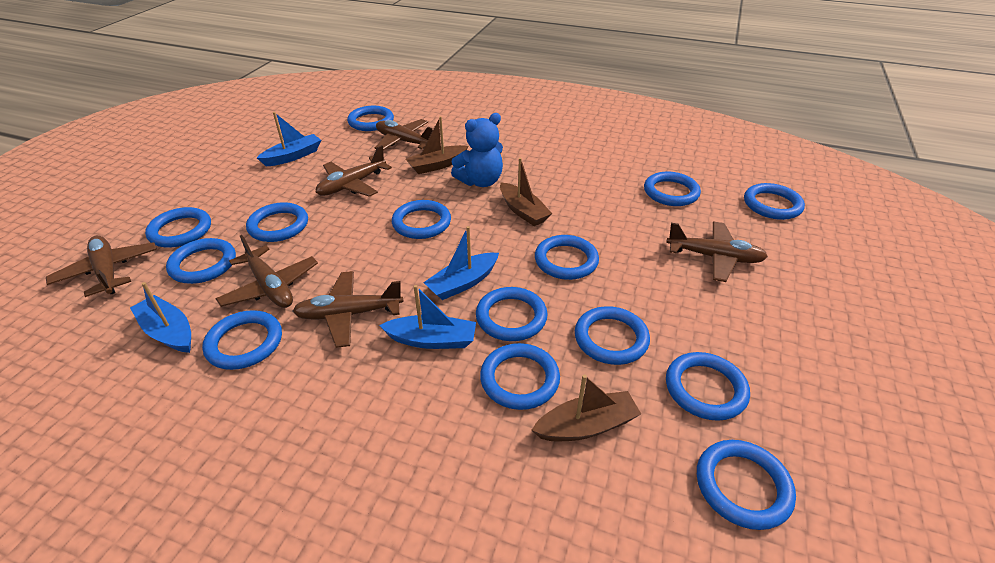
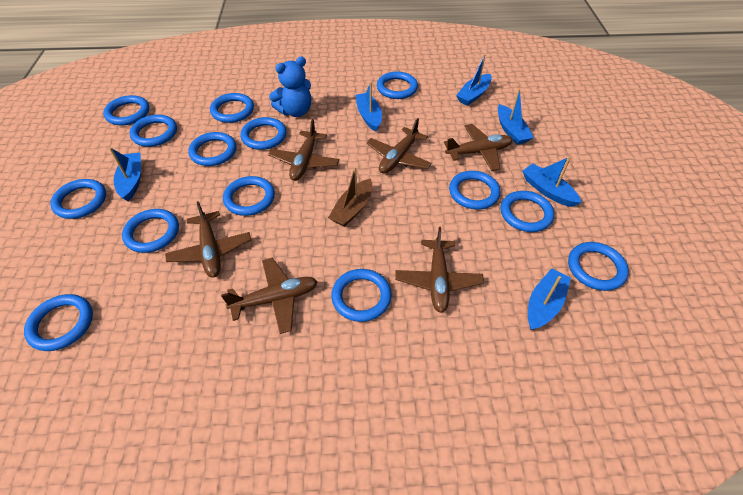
blue boat: [130,282,191,353] [257,112,321,166] [379,285,476,349] [423,226,499,300] = 4 -> [109,147,141,201] [355,82,382,132] [456,54,492,106] [498,89,534,145] [522,156,582,207] [528,268,571,330] = 6
brown boat: [405,116,468,174] [500,158,552,226] [532,374,641,441] = 3 -> [328,167,372,227] = 1

